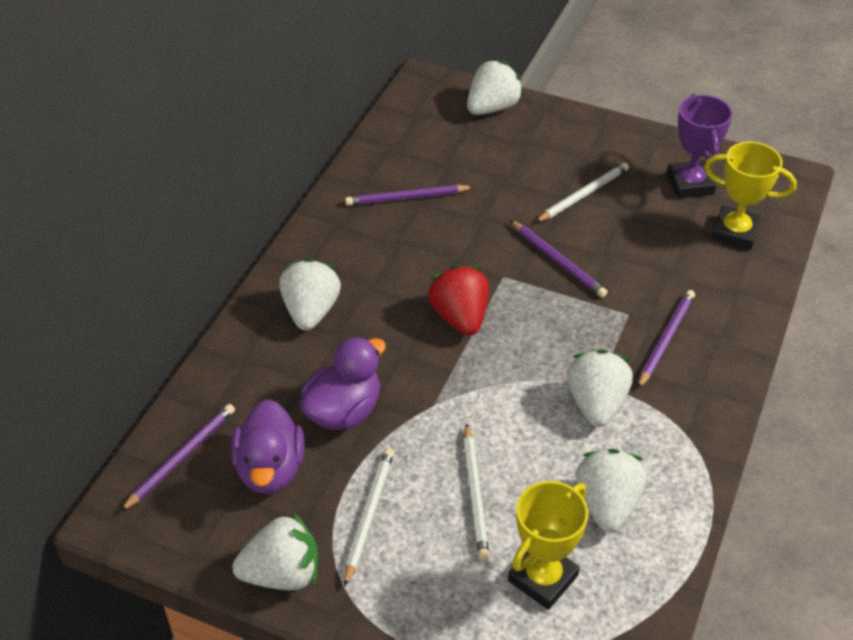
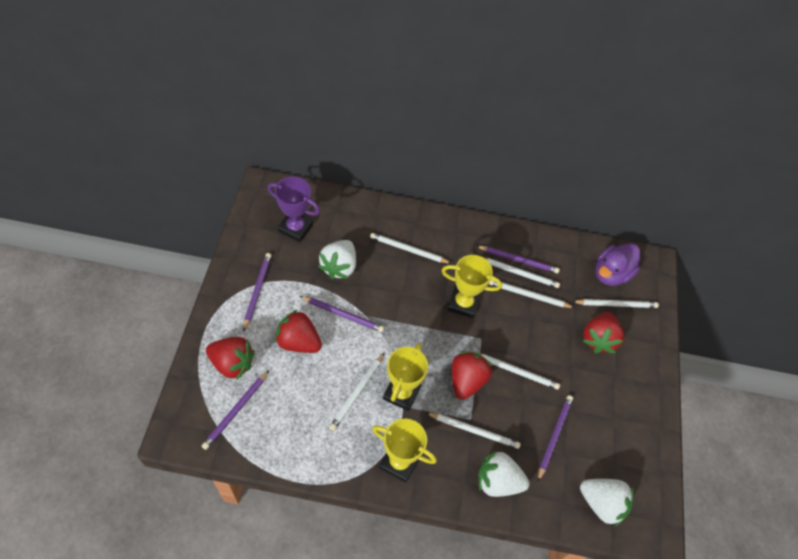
purple duck: [231,399,305,494] [300,337,386,430] = 2 -> [595,243,640,286] = 1
purple pencil: [120,404,235,512] [345,185,473,206] [510,220,608,298] [638,290,695,389] = 4 -> [202,370,269,450] [243,253,271,332] [300,296,384,332] [477,246,560,273] [538,395,573,481] = 5
red strawberry: [428,264,489,336] = 1 -> [206,337,255,380] [274,309,322,353] [452,351,493,400] [583,312,624,353] = 4
white pencil: [344,448,394,587] [463,423,489,560] [536,162,629,222] = 3 -> [329,352,385,431] [370,233,451,263] [425,412,521,449] [473,352,560,390] [483,257,560,288] [489,280,574,308] [572,299,659,308] = 7
white strawberry: [232,514,318,590] [279,258,341,330] [467,60,523,115] [567,350,633,427] [576,449,647,532] = 5 -> [318,240,356,279] [478,451,530,497] [580,479,634,527] = 3
yellow trophy: [508,481,589,610] [704,142,797,250] = 2 -> [372,419,437,482] [383,343,428,411] [441,255,502,318] = 3

